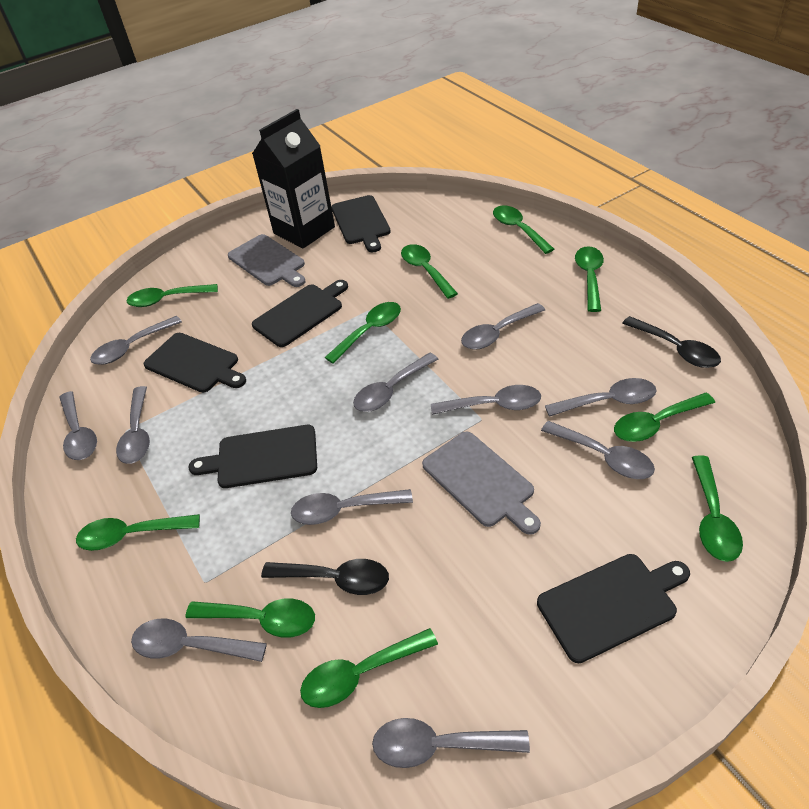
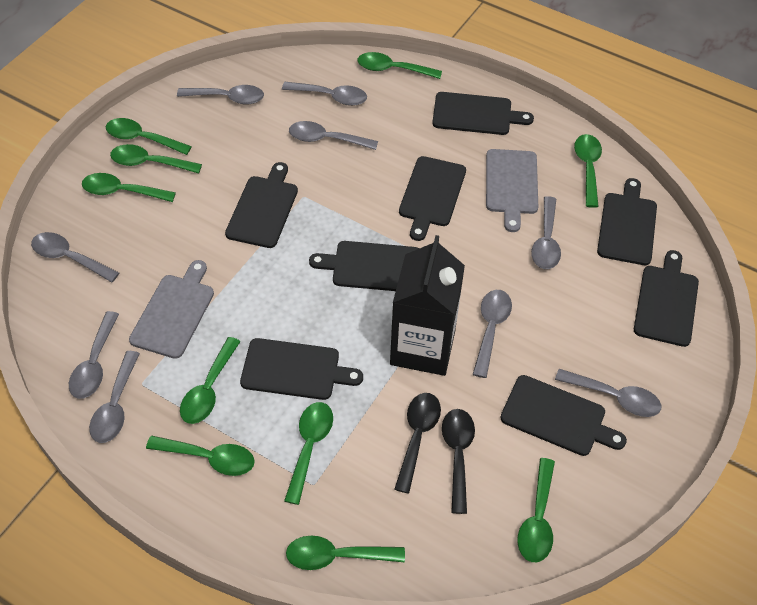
black cutting board: [143,333,246,393] [189,425,317,488] [252,280,348,347] [331,195,391,252] [537,554,690,663] = 5 -> [225,162,298,248] [240,338,363,400] [309,241,419,291] [399,156,466,241] [432,92,534,135] [500,375,627,456] [597,178,657,265] [634,250,699,347] = 8
grey spoon: [59,391,97,460] [90,316,182,365] [116,386,150,464] [131,619,267,662] [291,489,413,525] [353,353,438,412] [372,718,530,768] [431,385,541,415] [461,303,545,350] [541,421,655,479] [545,378,657,417] = 11 -> [31,232,119,282] [69,311,119,399] [89,351,140,443] [177,85,264,104] [282,82,367,106] [289,121,378,150] [473,290,512,378] [531,196,561,269] [555,369,661,417] = 9

